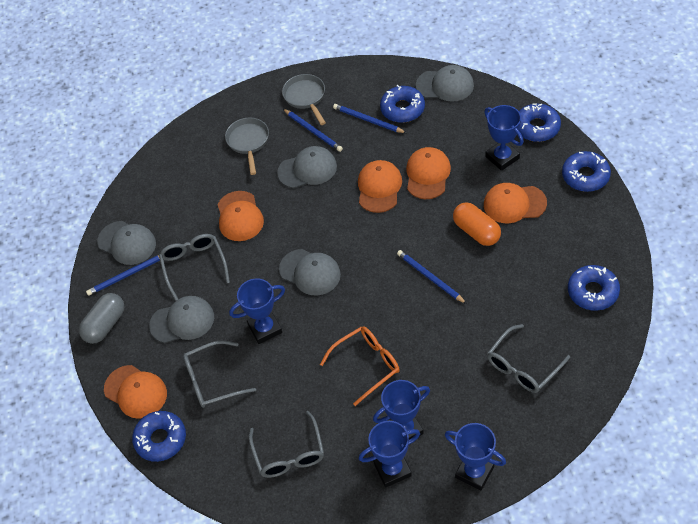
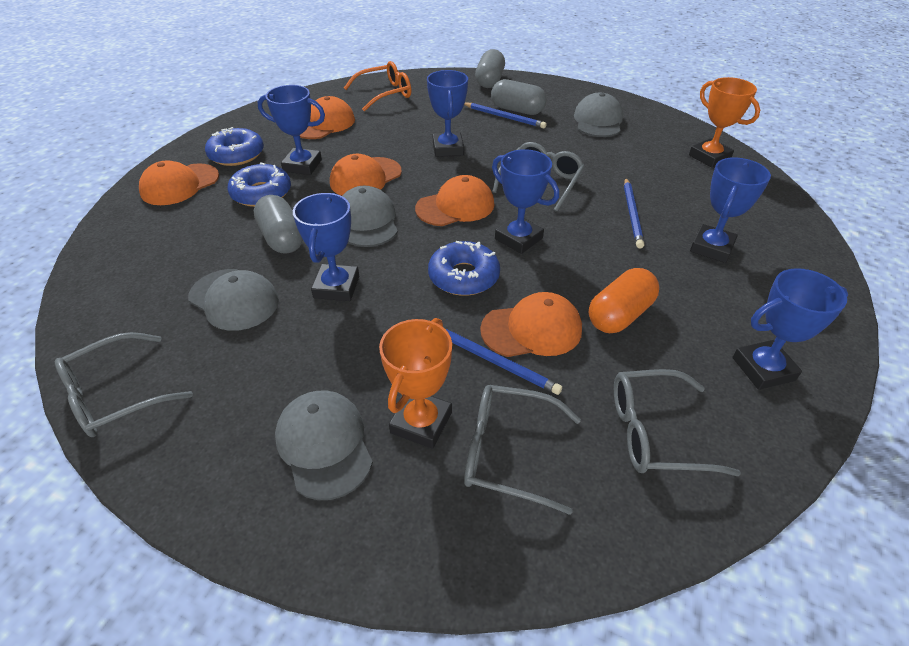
blue donut: [132,411,186,462] [380,85,425,123] [519,104,561,142] [562,151,611,192] [568,265,620,311] = 5 -> [205,127,264,166] [228,163,291,207] [428,241,500,296] = 3
blue pencil: [86,255,160,296] [283,109,343,152] [333,104,406,133] [397,250,467,304] = 4 -> [445,329,562,395] [464,103,547,128] [624,178,644,249] = 3
blue trophy: [229,278,285,344] [359,421,420,487] [373,380,430,440] [445,423,506,490] [484,105,524,171] = 5 -> [258,85,325,175] [293,193,359,301] [427,70,468,157] [492,149,559,254] [690,157,771,263] [732,268,848,390] = 6
grey cap: [97,221,156,265] [149,296,214,343] [277,146,337,188] [279,249,341,296] [416,65,474,102] = 5 -> [188,269,279,331] [275,390,373,500] [342,186,398,247] [574,93,623,137] = 4
grey capsule: [79,293,125,344] = 1 -> [254,195,303,254] [475,49,505,88] [491,79,547,115] = 3
grey pan: [225,118,269,175] [282,74,326,125] = 2 -> none = 0
orange trophy: none = 0 -> [379,318,452,449] [689,77,760,168] = 2

